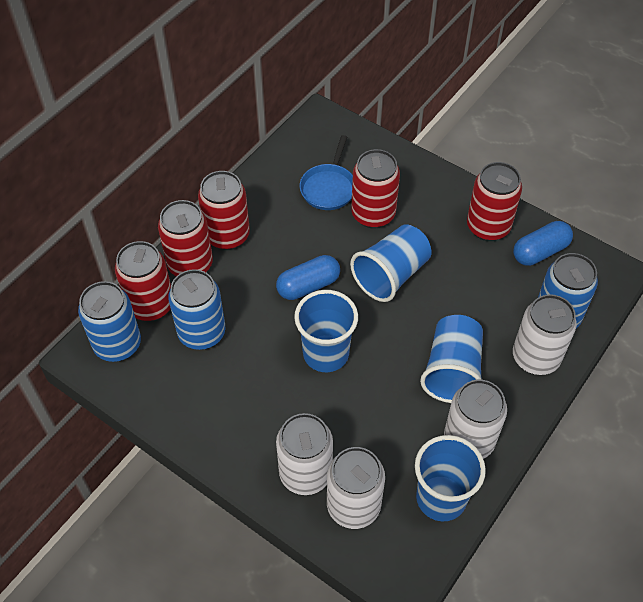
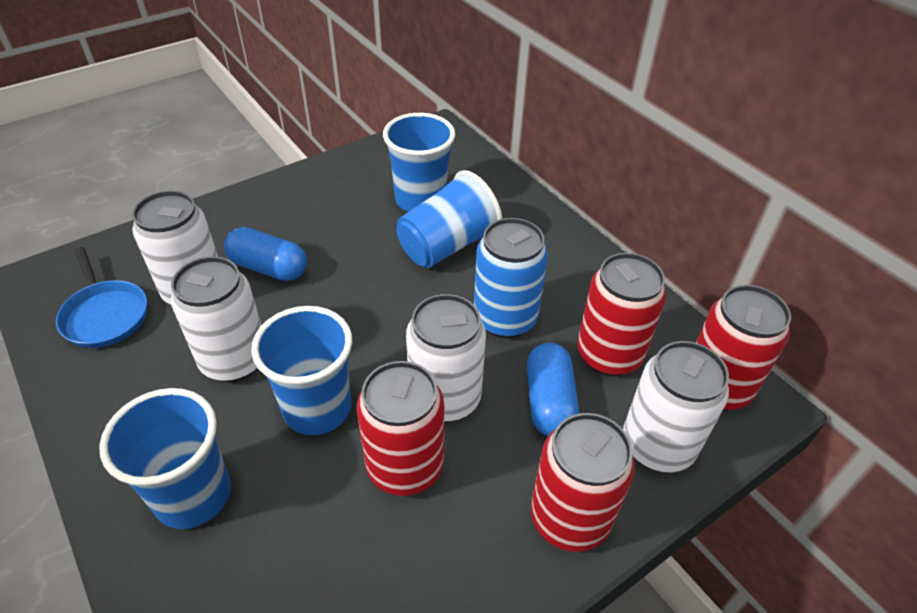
blue can: [78,281,141,362] [168,269,225,350] [538,253,598,328] = 3 -> [474,218,548,338] = 1
red can: [115,241,171,321] [158,200,213,276] [198,171,250,250] [351,149,400,228] [467,162,522,241] = 5 -> [357,361,444,496] [531,413,635,552] [577,253,666,376] [696,285,791,411] = 4

